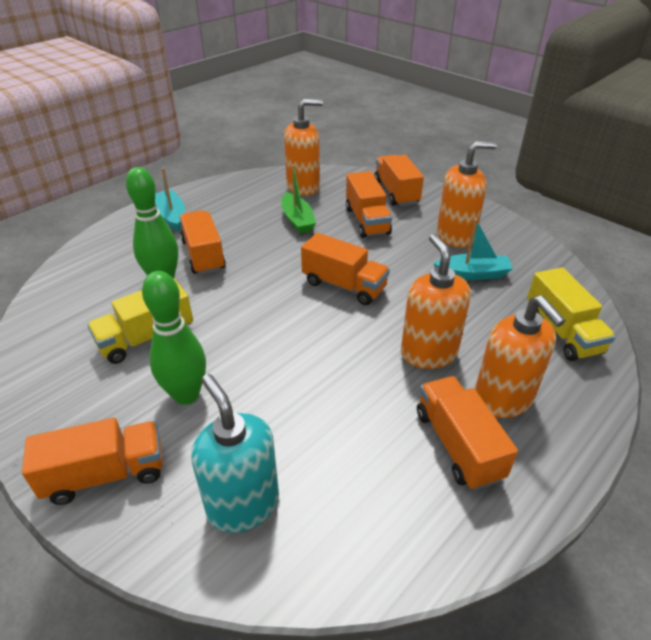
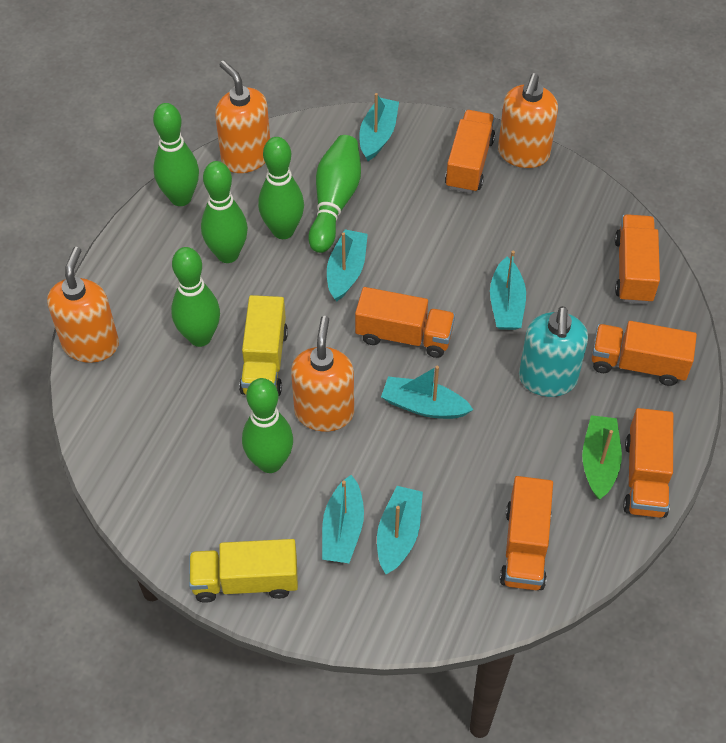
green bowling pin: [126,167,178,279] [142,271,206,405] = 2 -> [153,103,199,206] [171,247,220,347] [201,161,248,263] [242,378,293,473] [258,137,304,239] [308,135,361,253] = 6
turquoise boat: [155,168,185,232] [433,219,513,280] = 2 -> [322,475,364,563] [327,229,368,301] [359,93,399,161] [377,486,423,574] [381,366,473,419] [490,251,526,330] = 6

